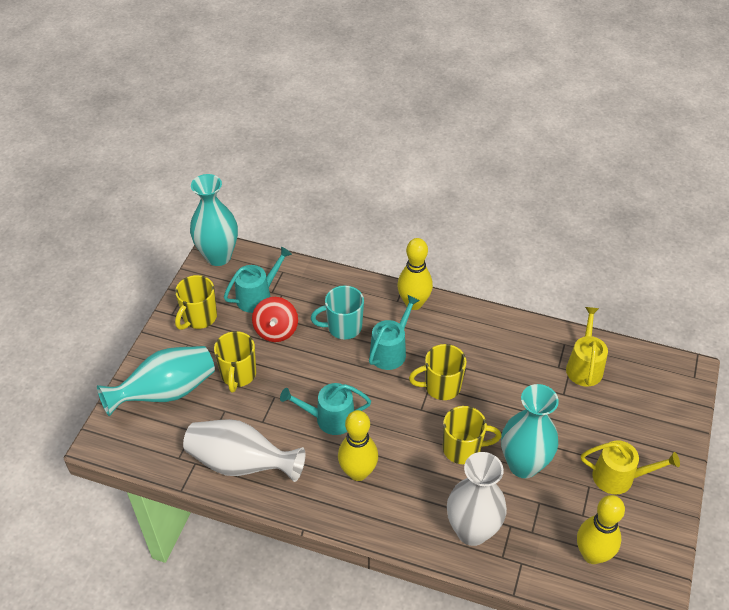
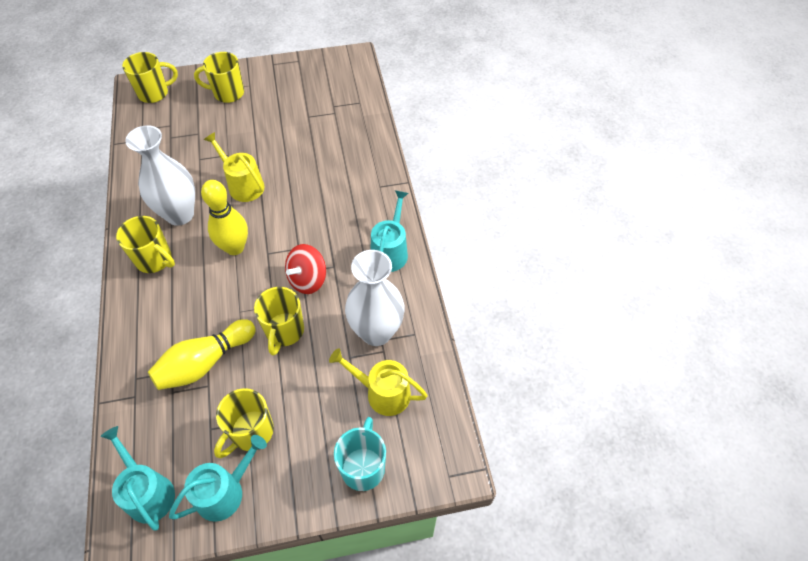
turquoise vase: [97,346,215,416] [190,174,238,266] [501,384,559,478] = 3 -> none = 0
yellow bowling pin: [338,410,378,481] [397,238,433,310] [577,495,625,564] = 3 -> [148,319,256,390] [201,180,248,255] = 2
yellow mug: [175,275,217,330] [214,331,256,392] [409,344,466,400] [443,406,501,464] = 4 -> [116,216,175,273] [122,52,178,103] [194,52,244,103] [214,388,274,458] [254,287,304,356] = 5

